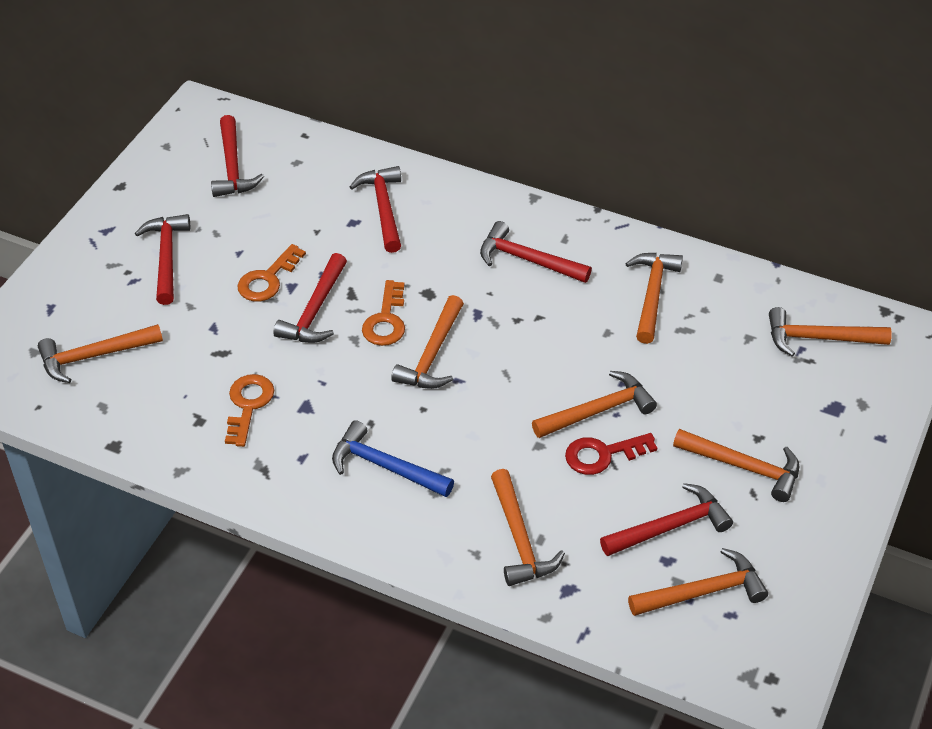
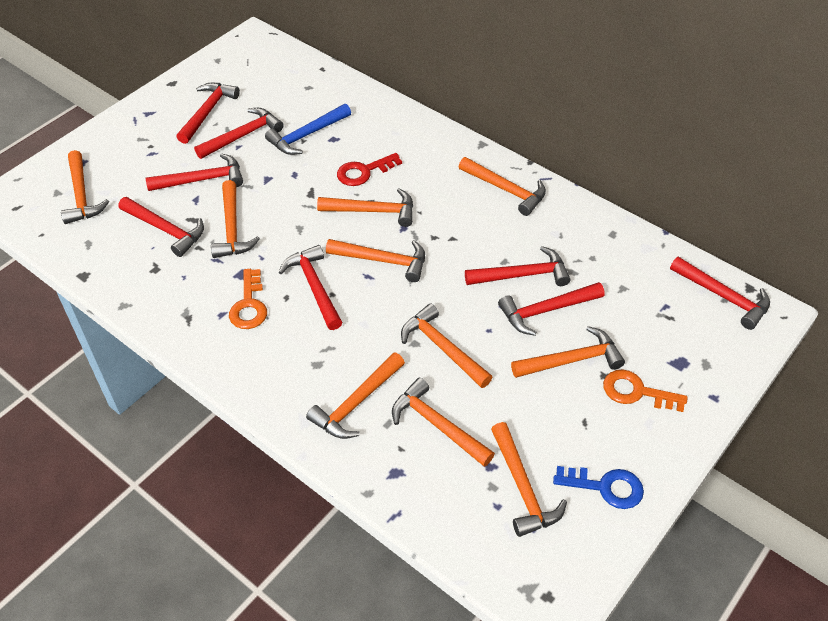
blue key: none = 0 -> [553,466,644,509] = 1
orange hammer: [38,324,163,383] [391,295,464,389] [491,469,565,586] [532,371,657,438] [625,253,683,344] [628,548,768,616] [673,429,799,502] [769,307,892,356] = 8 -> [61,150,109,224] [211,180,260,258] [306,352,405,439] [317,188,413,227] [326,239,425,282] [392,378,495,467] [401,304,493,388] [459,157,546,216] [491,422,567,537] [511,326,625,378] = 10
orange key: [225,374,274,447] [237,244,306,302] [362,280,405,346] = 3 -> [229,269,267,329] [603,370,688,412] = 2
red hammer: [135,214,190,305] [211,115,264,197] [273,253,347,343] [350,166,401,253] [480,221,592,283] [600,483,733,556] = 6 -> [119,197,204,257] [146,153,243,191] [177,83,240,144] [194,108,284,159] [279,245,342,330] [465,246,571,286] [498,282,605,336] [670,257,770,330] = 8

